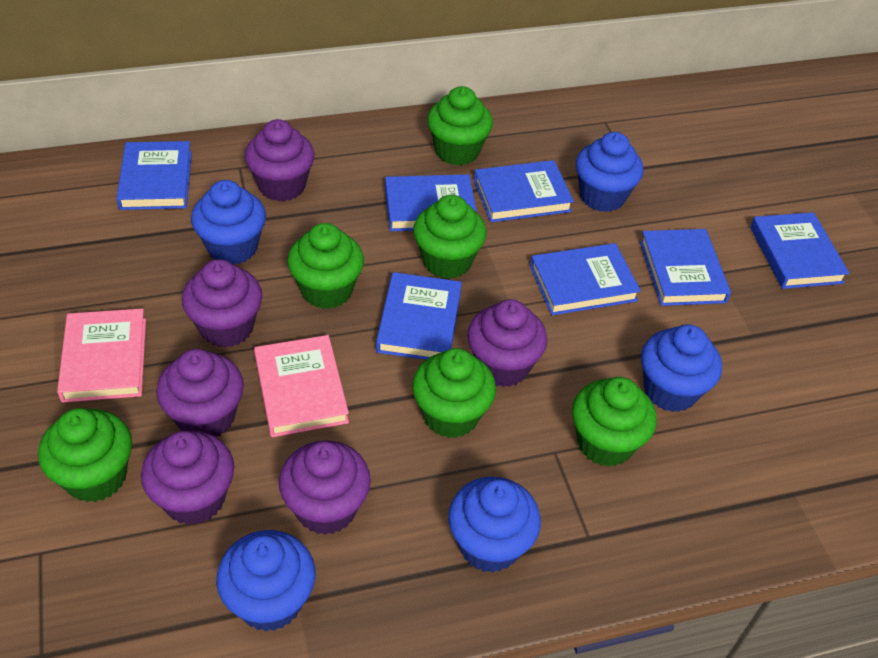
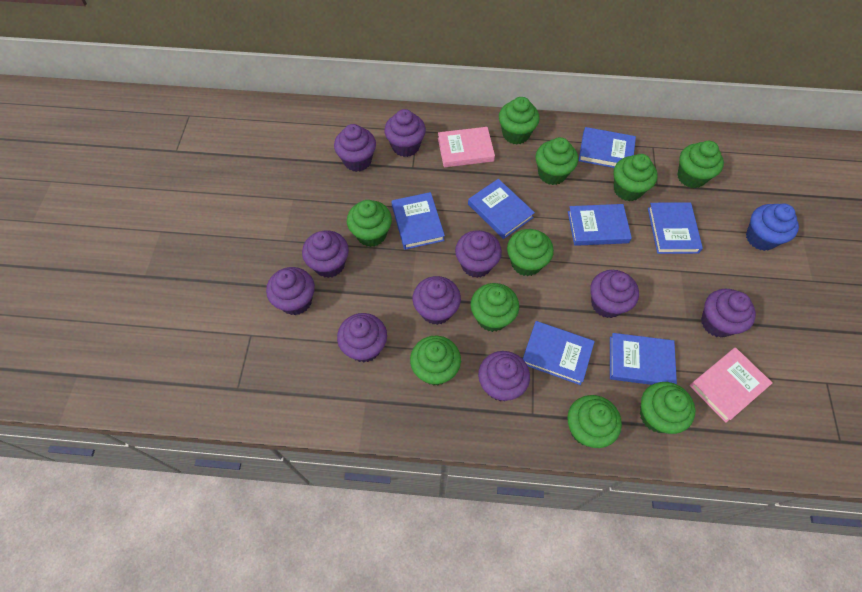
blue cupcake: [191,180,266,264] [216,530,316,632] [448,477,541,573] [576,132,644,212] [641,324,722,412] = 5 -> [746,203,799,251] = 1
green cupcake: [38,408,132,502] [287,223,364,309] [412,348,496,438] [413,195,486,279] [427,86,493,166] [572,377,657,467] = 6 -> [347,200,392,247] [410,336,461,386] [471,283,519,332] [499,97,540,144] [507,229,554,276] [535,137,578,185] [568,395,622,448] [614,154,658,201] [640,382,695,434] [677,141,724,188] = 10
purple cupcake: [141,431,234,525] [156,349,244,436] [182,259,262,348] [245,119,315,201] [279,440,371,535] [467,299,547,387] = 6 -> [266,267,315,315] [302,230,349,278] [334,124,376,172] [337,313,387,363] [384,109,426,157] [413,276,461,325] [455,230,502,278] [478,351,530,401] [590,270,639,318] [701,289,756,338] = 10

